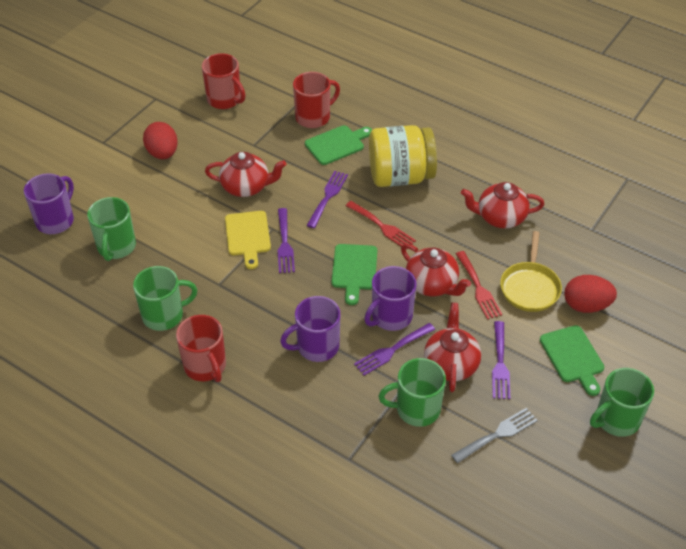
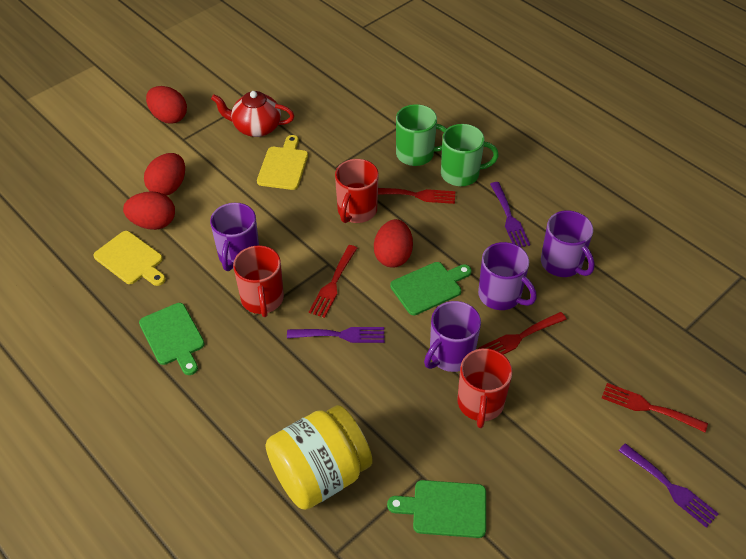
green mug: [87,197,136,261] [133,266,197,331] [379,358,446,427] [590,368,654,437] = 4 -> [396,104,447,166] [441,124,499,186] = 2
grey fork: [451,408,538,463] = 1 -> none = 0
purple fork: [278,208,295,273] [306,171,348,228] [354,323,435,376] [492,321,510,399] = 4 -> [287,327,384,343] [490,182,530,247] [618,443,719,528] = 3
purple mug: [24,173,74,234] [280,296,340,362] [364,266,416,331] = 3 -> [210,203,259,271] [424,301,481,372] [478,242,536,310] [541,210,595,277] = 4
red egg: [143,122,178,159] [564,275,617,313] = 2 -> [123,191,175,230] [144,153,185,196] [146,86,187,124] [374,219,413,268] = 4
red fork: [346,201,416,250] [456,251,502,319] = 2 -> [309,245,357,318] [378,188,455,204] [478,312,567,355] [602,383,708,432] = 4
red teapot: [205,152,286,197] [401,244,471,296] [424,303,481,392] [461,182,544,228] = 4 -> [211,91,294,137] = 1
yellow cutting board: [225,211,271,269] = 1 -> [94,231,166,286] [257,135,308,190] = 2
yellow pan: [500,231,562,312] = 1 -> none = 0

